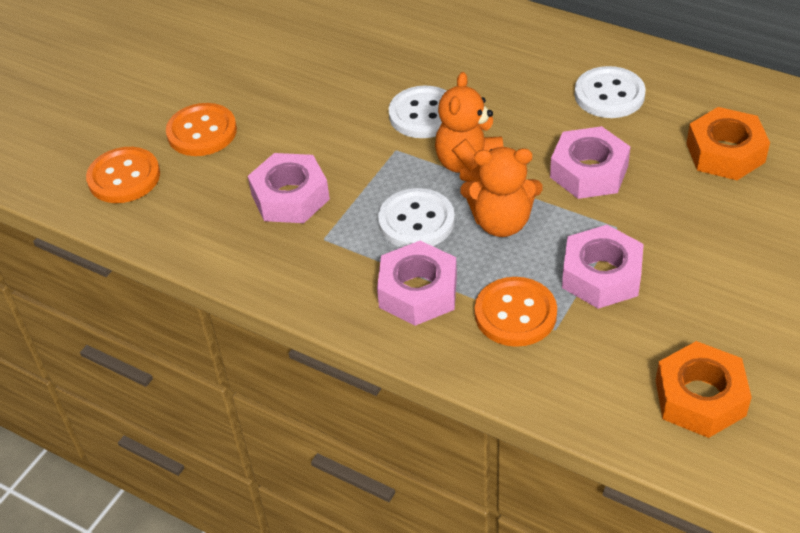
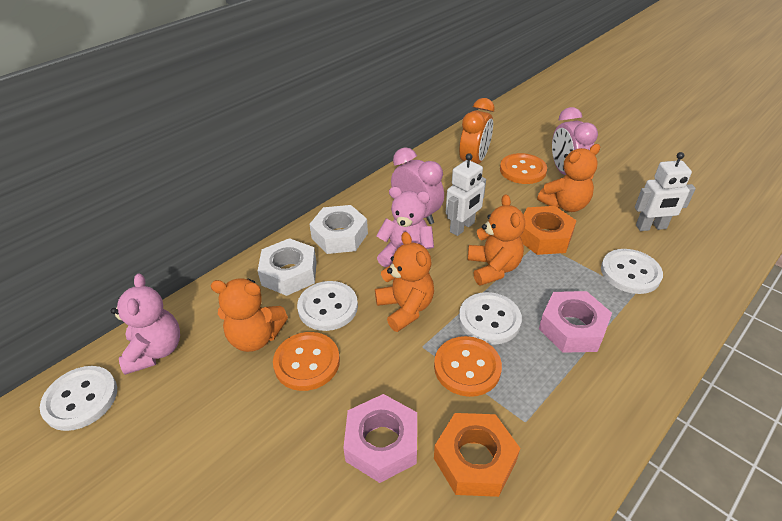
orange clock: none = 0 -> [459,98,495,164] = 1
orange teddy bear: [435,72,503,182] [460,147,543,237] = 2 -> [211,278,288,352] [375,232,434,332] [468,194,525,286] [537,144,600,212] = 4
pink clock: none = 0 -> [391,147,444,224] [552,107,598,175] = 2
pink nut: [248,153,330,223] [377,241,457,326] [550,126,630,199] [562,225,644,309] = 4 -> [343,394,417,483] [539,291,612,353] = 2
pink teddy bear: none = 0 -> [111,274,180,375] [376,187,434,267] = 2
white button: [378,188,455,248] [389,86,447,138] [574,66,646,118] = 3 -> [40,366,117,431] [297,281,358,331] [459,292,522,345] [601,249,663,294] = 4
white nut: none = 0 -> [258,238,317,296] [309,205,368,254] = 2
white robot: none = 0 -> [446,153,486,236] [635,152,696,231] = 2

